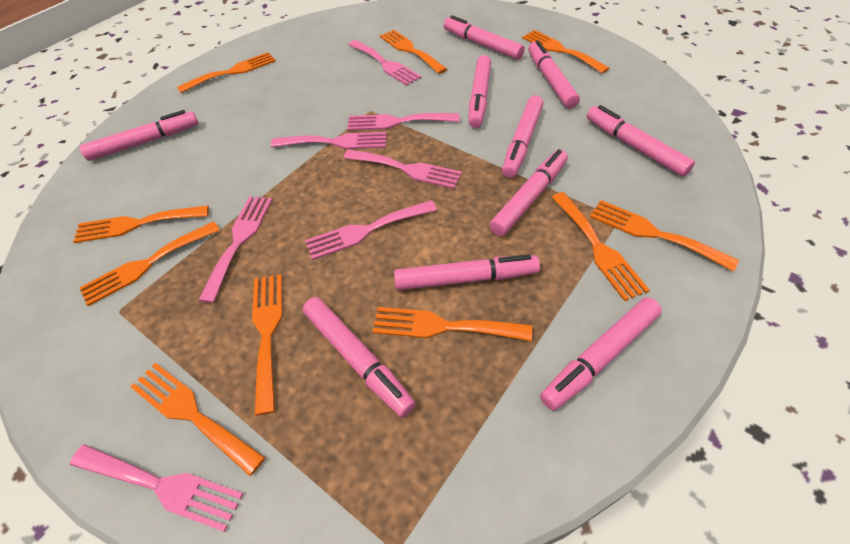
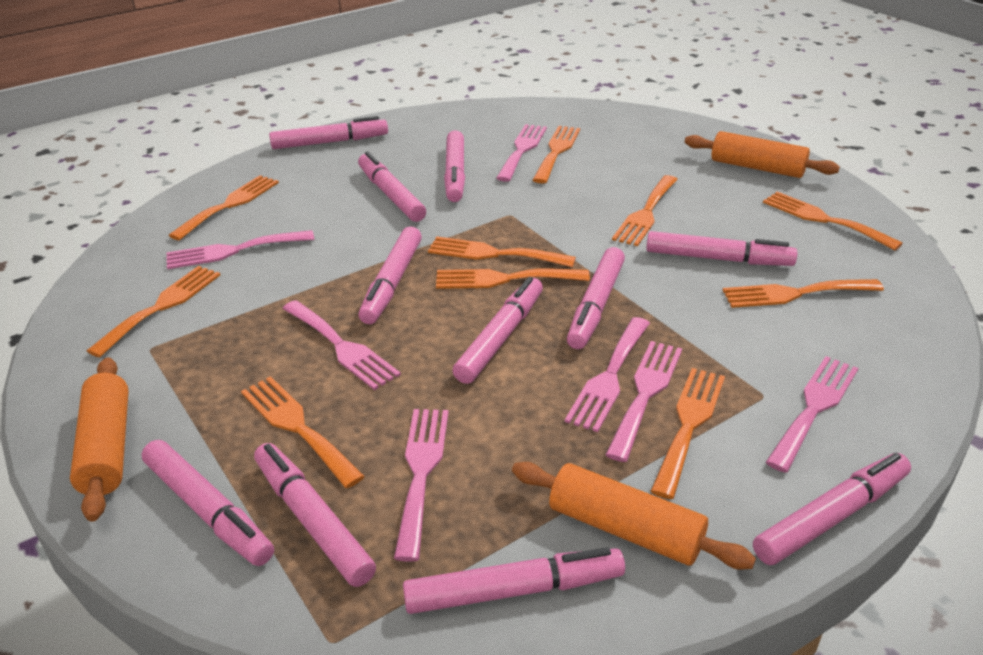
orange rolling pin: none = 0 -> [70,357,129,522] [512,462,756,570] [685,131,840,178] = 3
pink marker: [80,110,198,161] [303,297,416,417] [394,254,540,290] [444,15,525,60] [468,55,491,128] [489,149,568,236] [502,96,544,178] [528,40,580,108] [540,297,662,411] [587,105,695,177] = 10 -> [142,440,274,566] [254,443,376,587] [269,116,388,149] [358,152,426,222] [358,226,422,324] [403,547,625,614] [444,130,465,202] [453,277,543,384] [567,247,625,349] [646,231,797,266] [753,453,911,565] = 11

